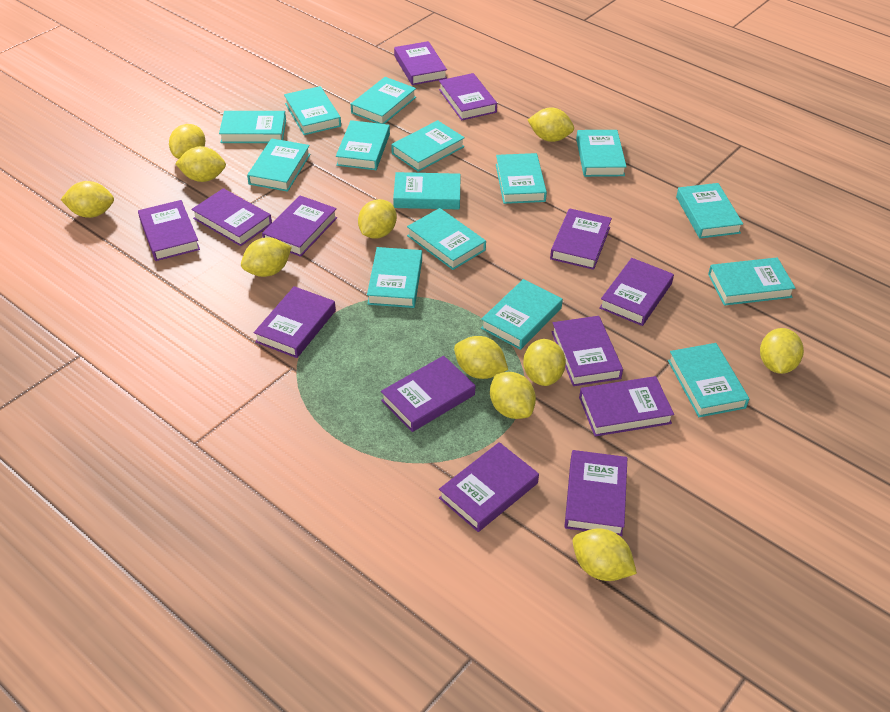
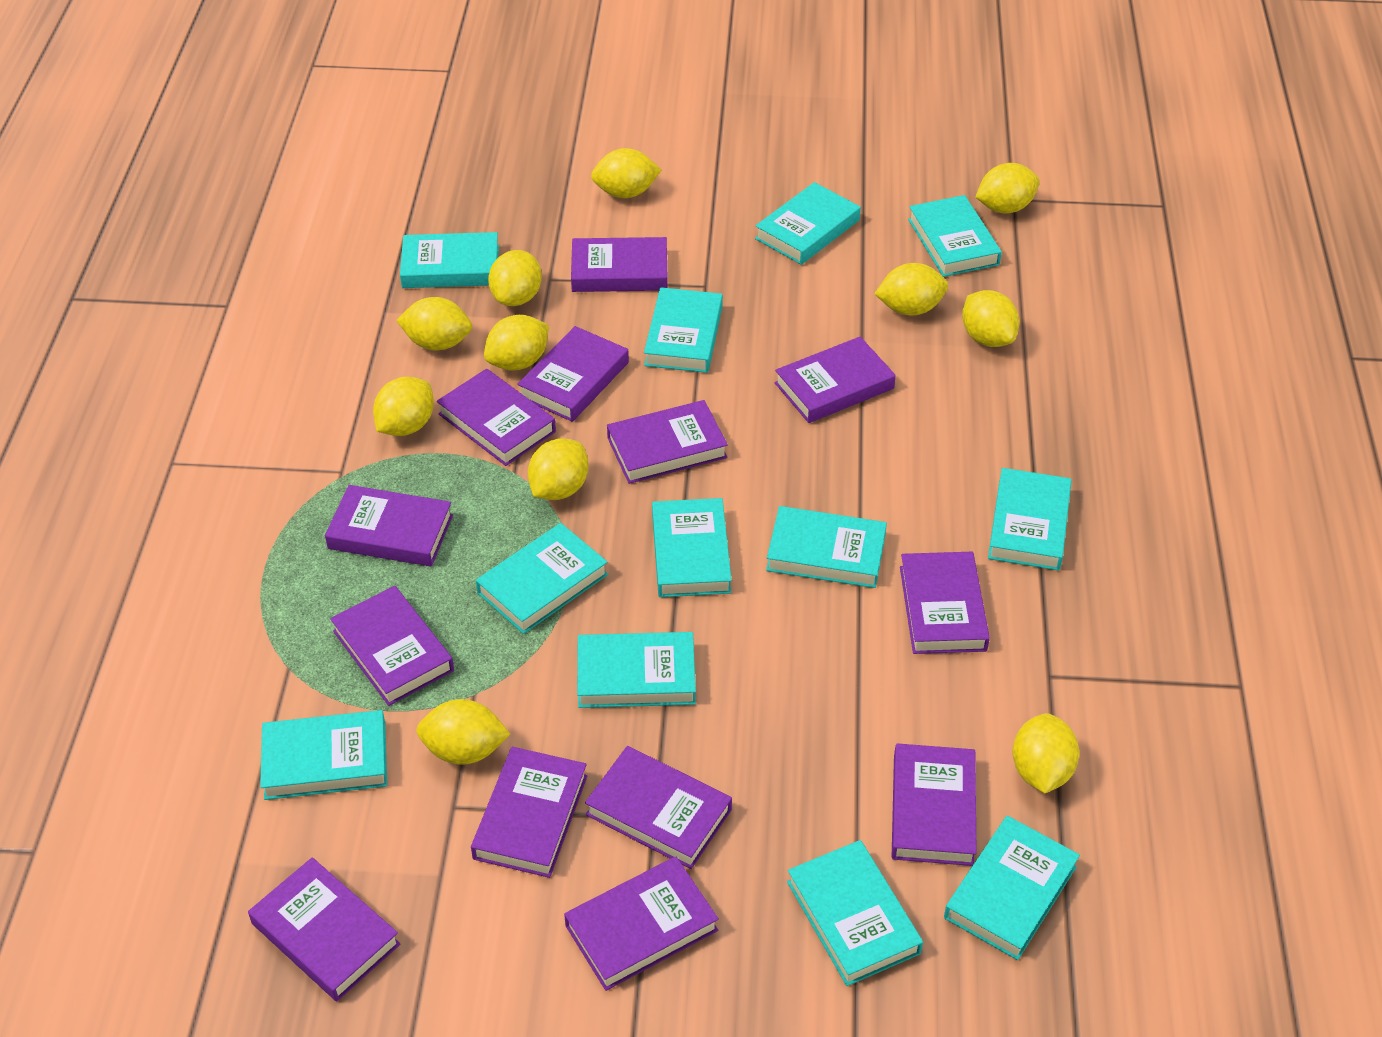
turquoise book: [219,111,286,143] [247,138,310,192] [284,86,341,135] [336,120,390,170] [351,77,416,124] [367,247,422,308] [391,120,465,172] [393,172,461,209] [407,208,486,270] [481,279,563,350] [496,153,547,204] [576,130,627,177] [668,343,749,417] [676,183,743,238] [708,257,795,306] = 15 -> [260,710,387,800] [400,232,499,288] [476,523,608,634] [577,632,696,708] [644,287,723,373] [652,498,732,597] [755,182,861,265] [766,506,887,588] [787,840,923,986] [908,195,1002,277] [944,816,1080,960] [988,468,1072,571] = 12

